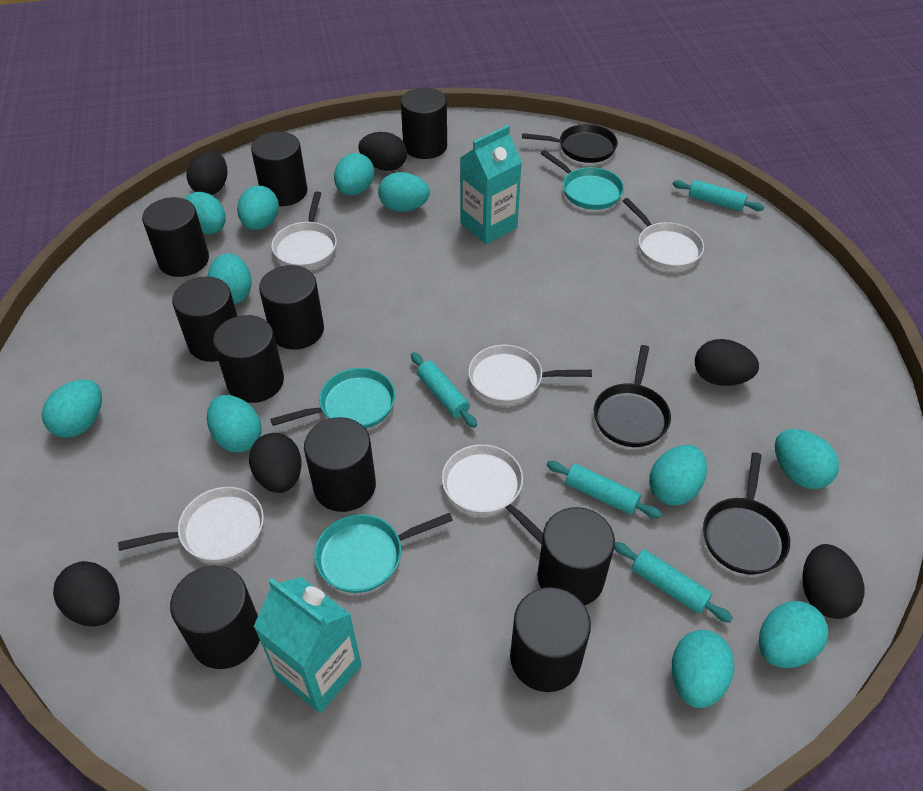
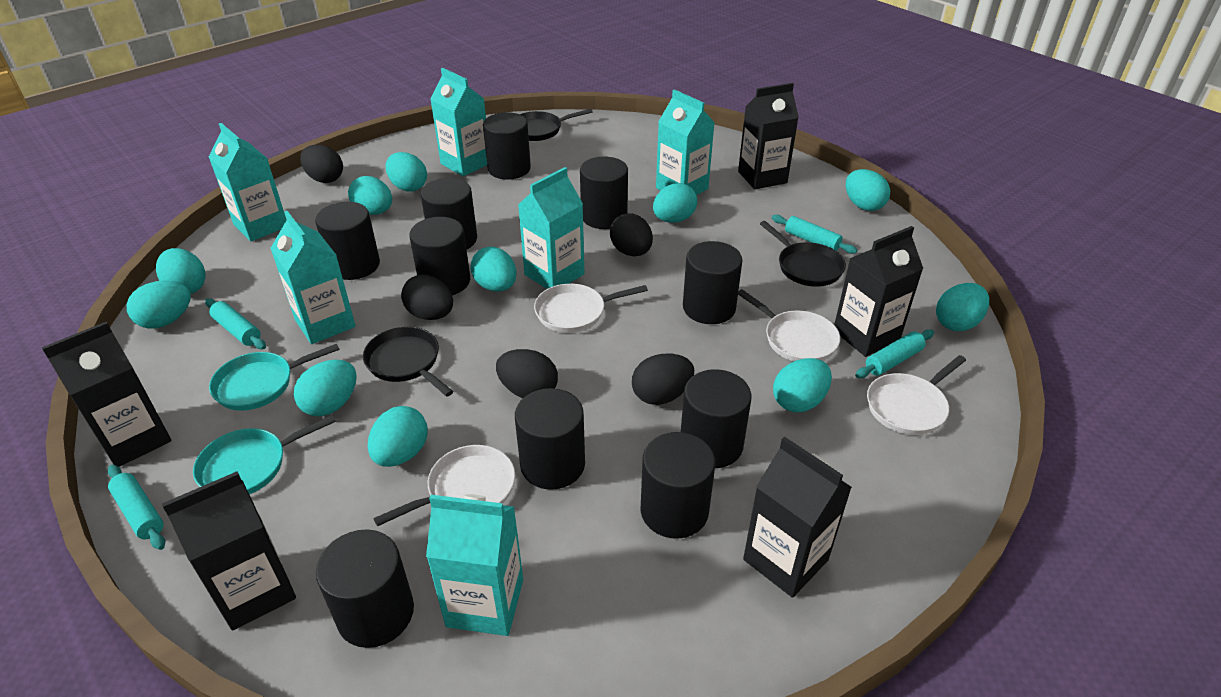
black carton: none = 0 -> [42,322,171,467] [162,471,296,631] [738,83,799,189] [743,437,852,598] [834,226,923,357] = 5
black egg: [53,561,120,627] [187,150,227,195] [249,433,302,493] [358,132,407,171] [695,339,759,386] [802,544,865,619] = 6 -> [300,145,343,183] [401,274,453,320] [496,349,558,398] [610,213,653,256] [632,354,694,405] = 5
turquoise carton: [254,577,361,713] [460,125,522,244] = 2 -> [209,123,286,241] [271,211,356,344] [426,494,523,636] [430,68,487,176] [518,167,584,289] [656,89,715,195] = 6
turquoise pan: [271,368,395,429] [314,513,453,593] [540,150,624,210] = 3 -> [193,415,336,494] [209,344,340,411] = 2
white pan: [118,487,264,562] [271,191,337,269] [442,444,543,544] [468,345,592,404] [623,198,704,270] = 5 -> [373,445,515,526] [534,283,648,333] [738,289,840,361] [867,355,966,435] = 4

